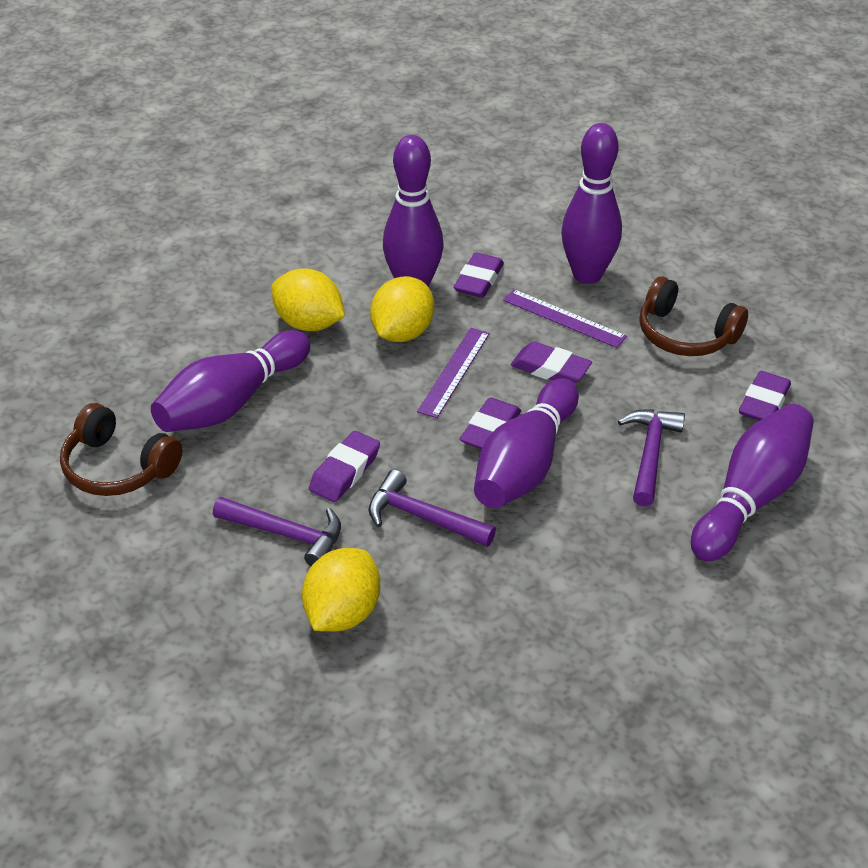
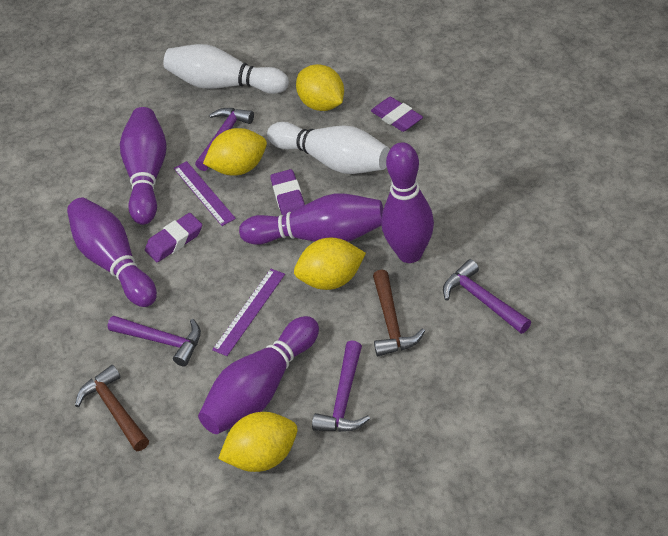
brown hammer: none = 0 -> [75,365,149,451] [373,270,425,356] = 2
brown headphones: [60,403,182,496] [639,276,748,356] = 2 -> none = 0
purple eraser: [309,431,380,502] [454,253,504,298] [460,398,521,449] [511,342,592,383] [739,371,791,421] = 5 -> [145,213,202,262] [270,169,305,216] [371,97,423,132] = 3
purple hammer: [213,497,341,566] [368,470,496,547] [618,409,685,507] = 3 -> [108,316,201,366] [195,108,254,171] [312,341,370,432] [443,259,531,334] = 4
white bowling pin: none = 0 -> [163,44,289,94] [267,122,390,174] = 2
yellow lemon: [271,268,345,331] [302,548,380,631] [370,276,434,342] = 3 -> [203,128,267,176] [218,412,297,472] [294,238,366,290] [296,64,344,111] = 4

